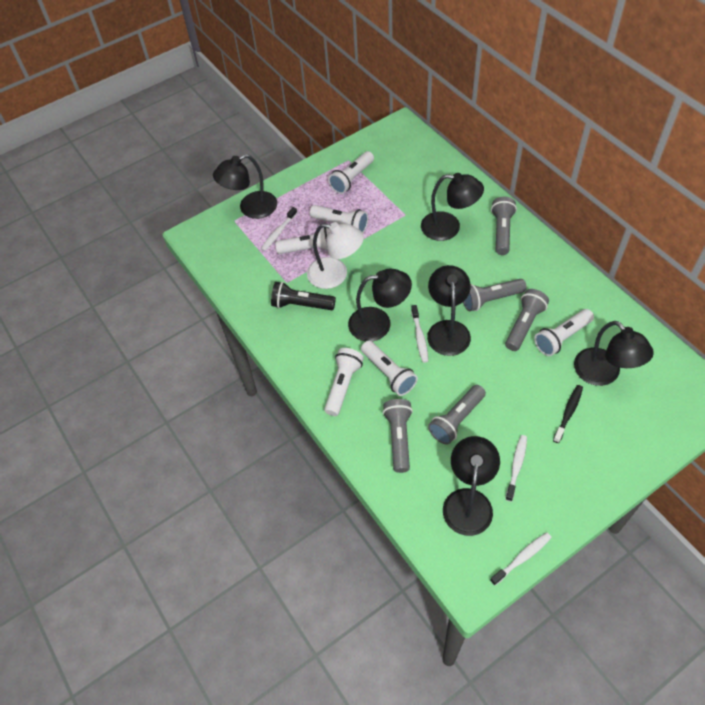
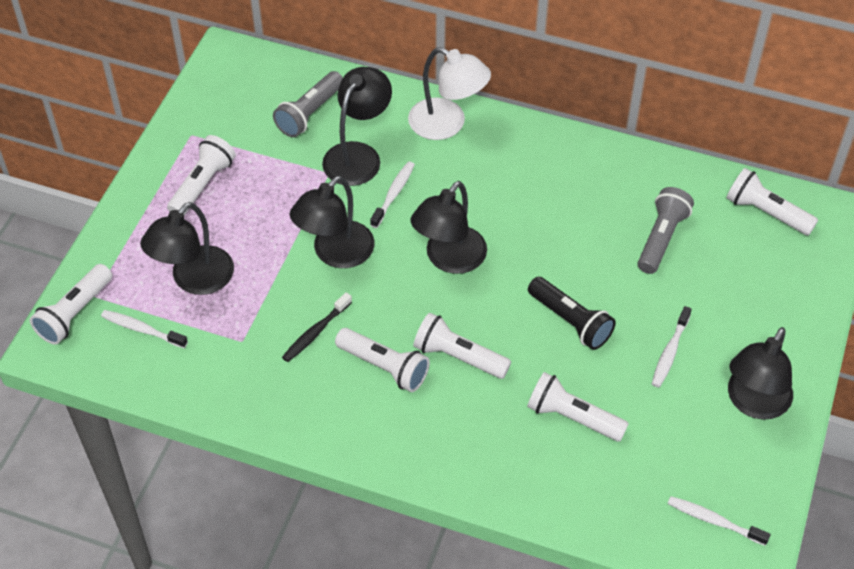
black lamp: [213,154,277,219] [348,269,412,341] [421,173,484,241] [427,265,471,356] [443,436,500,536] [574,321,654,386] = 6 -> [140,202,234,295] [290,176,374,268] [322,67,392,186] [411,181,487,274] [728,327,793,420] = 5
grey flashlight: [383,399,413,473] [428,385,486,445] [463,279,527,311] [491,197,517,255] [505,289,549,351] = 5 -> [273,71,343,137] [638,187,694,274] = 2

